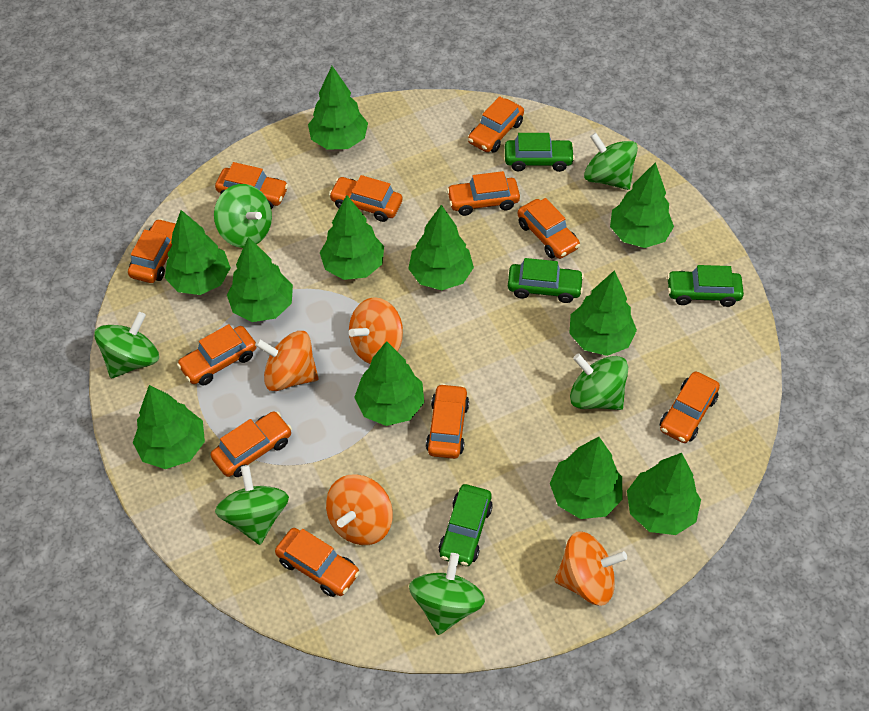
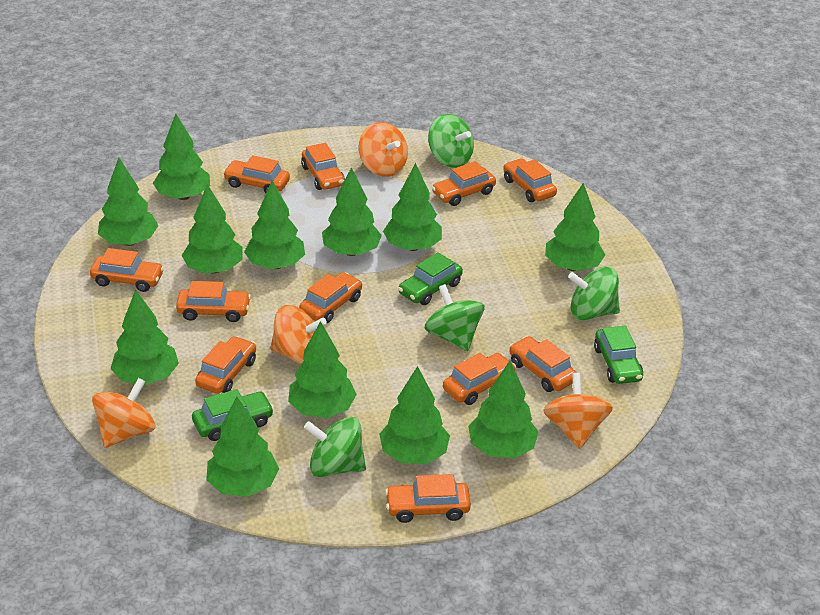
green car: [438,484,493,566] [505,133,575,172] [508,258,584,303] [667,265,744,307] = 4 -> [192,389,274,441] [398,252,463,305] [594,326,643,384] = 3
green spinning top: [94,312,159,378] [214,184,272,248] [215,465,289,545] [409,553,485,635] [570,353,628,410] [584,132,638,190] = 6 -> [304,417,366,477] [424,284,484,351] [428,114,474,168] [568,267,620,320] = 4
green tree: [133,385,205,469] [165,210,231,295] [227,237,293,322] [308,66,368,150] [320,195,384,280] [354,341,424,426] [408,205,474,290] [550,437,623,519] [569,270,637,356] [610,162,674,248] [627,453,701,535] = 11 -> [98,158,158,246] [110,289,179,385] [153,114,210,200] [181,184,243,274] [206,396,279,497] [244,181,305,269] [288,321,357,418] [322,167,382,256] [379,366,450,464] [383,163,442,251] [468,361,538,458] [545,183,605,271] = 12

